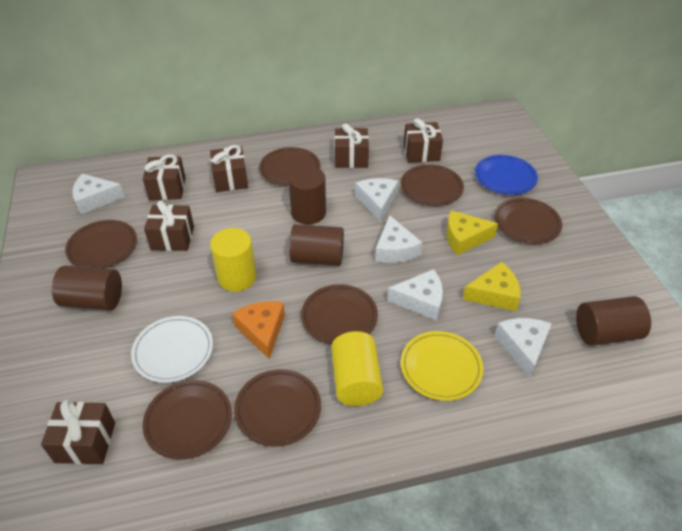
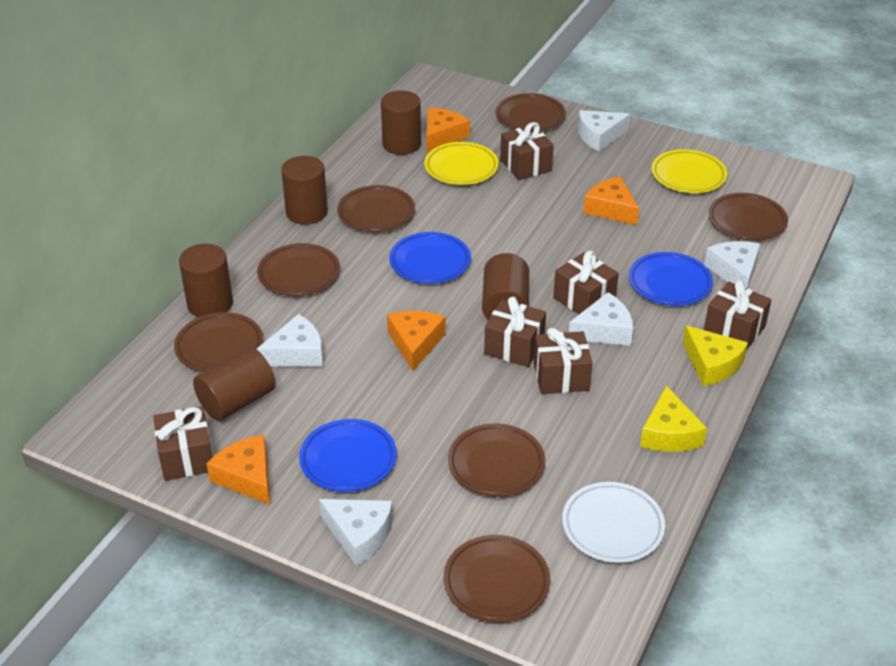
blue plate: [475,155,538,195] = 1 -> [299,419,397,492] [389,232,471,284] [629,252,713,306] = 3
brown cylinder: [52,266,122,310] [288,166,326,224] [289,224,344,266] [576,296,651,346] = 4 -> [179,244,233,317] [193,347,276,421] [281,156,328,225] [381,90,421,155] [482,253,529,320] = 5
orange cheese: [232,301,285,359] = 1 -> [206,435,270,505] [387,311,446,371] [426,107,470,153] [583,176,639,225] = 4
yellow cylinder: [210,228,256,292] [331,331,383,406] = 2 -> none = 0
yellow plate: [401,331,483,401] = 1 -> [424,142,499,185] [652,149,727,193] = 2

